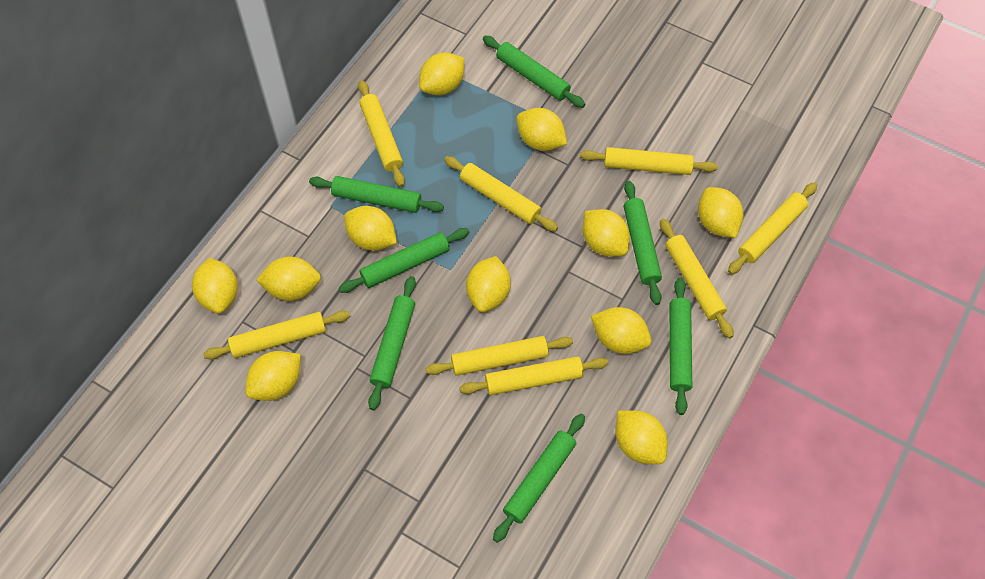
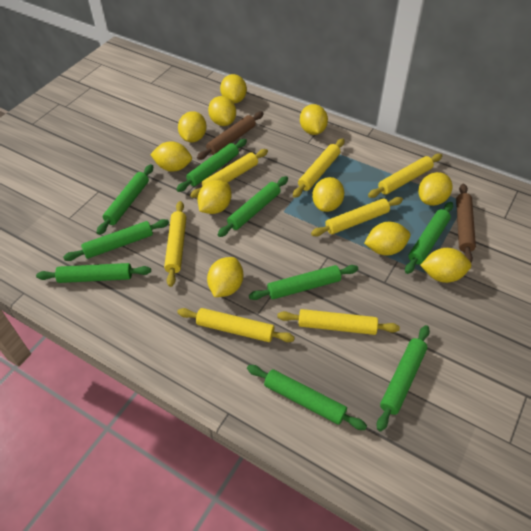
brown rolling pin: none = 0 -> [197,111,263,160] [456,184,476,262] = 2
green rolling pin: [309,176,444,213] [339,228,469,293] [368,276,416,410] [483,36,585,108] [493,414,585,543] [624,181,662,305] [670,277,692,415] = 7 -> [36,263,151,283] [63,219,169,261] [97,164,153,235] [176,139,247,192] [218,176,288,237] [247,365,367,430] [249,265,358,300] [377,325,430,431] [405,202,453,274] = 9
yellow rolling pin: [203,311,350,359] [358,80,405,187] [426,336,573,376] [444,156,558,232] [459,356,608,395] [580,147,718,175] [660,219,734,338] [728,182,817,274] = 8 -> [164,201,186,287] [177,308,295,342] [190,149,268,198] [277,309,400,335] [293,138,344,198] [311,197,403,237] [368,154,442,198] = 7

